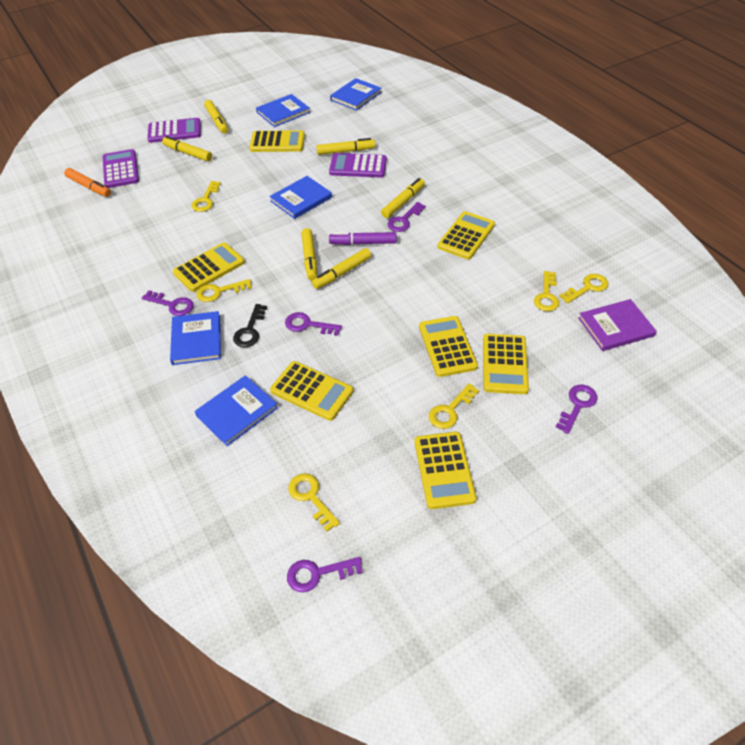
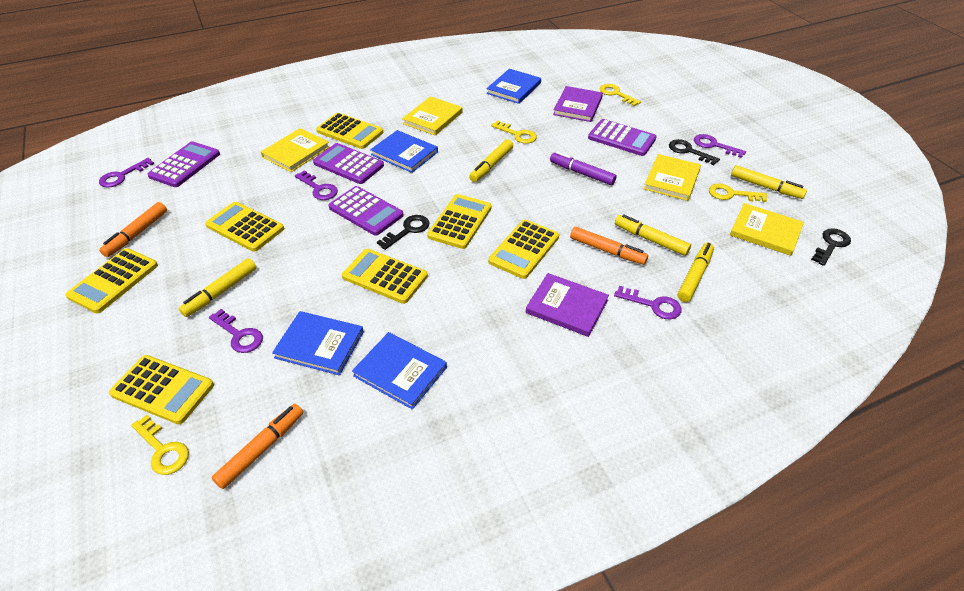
black key: [233,304,267,347] = 1 -> [377,215,429,250] [669,139,720,165] [811,228,851,266] = 3
blue book: [170,311,221,365] [195,375,278,446] [256,94,310,127] [269,176,332,219] [330,78,382,111] = 5 -> [272,311,364,375] [352,332,447,410] [370,130,438,173] [486,69,541,104] = 4
orange marker: [64,168,111,197] = 1 -> [99,202,167,257] [211,404,303,489] [570,227,648,265] = 3
purple book: [578,299,657,351] = 1 -> [526,273,609,337] [553,86,603,122] = 2
purple calculator: [103,149,139,188] [147,118,201,143] [329,153,387,177] = 3 -> [148,141,220,187] [313,143,384,184] [328,186,404,236] [588,119,657,156] = 4
yellow book: none = 0 -> [261,128,330,172] [402,96,463,136] [644,154,701,201] [730,203,804,256] = 4
yellow key: [191,181,221,212] [196,279,252,302] [288,473,340,532] [429,383,479,429] [534,271,559,311] [559,274,608,304] = 6 -> [131,415,189,475] [491,120,537,144] [600,84,641,106] [709,183,767,202] = 4
yellow marker: [162,136,212,161] [204,100,228,134] [301,228,317,281] [312,248,371,289] [316,138,375,155] [381,178,425,218] = 6 -> [179,258,256,317] [469,139,513,182] [615,214,691,256] [678,243,714,302] [731,165,807,199] = 5

